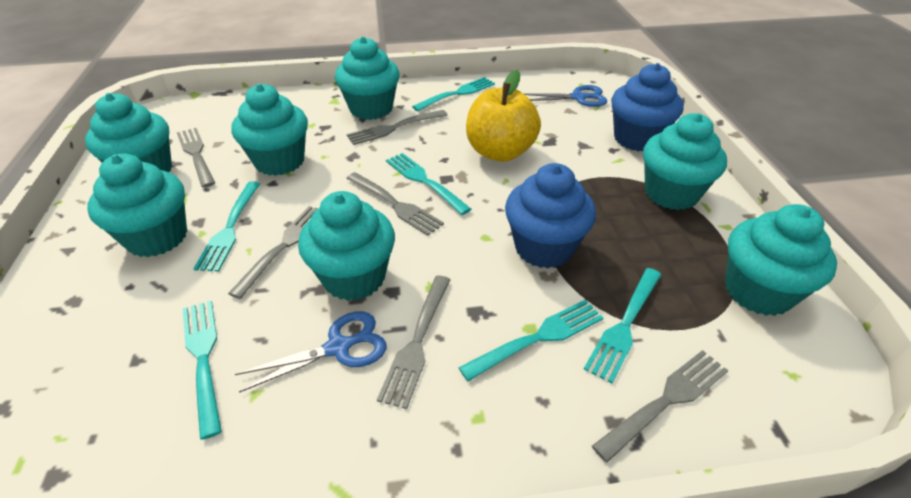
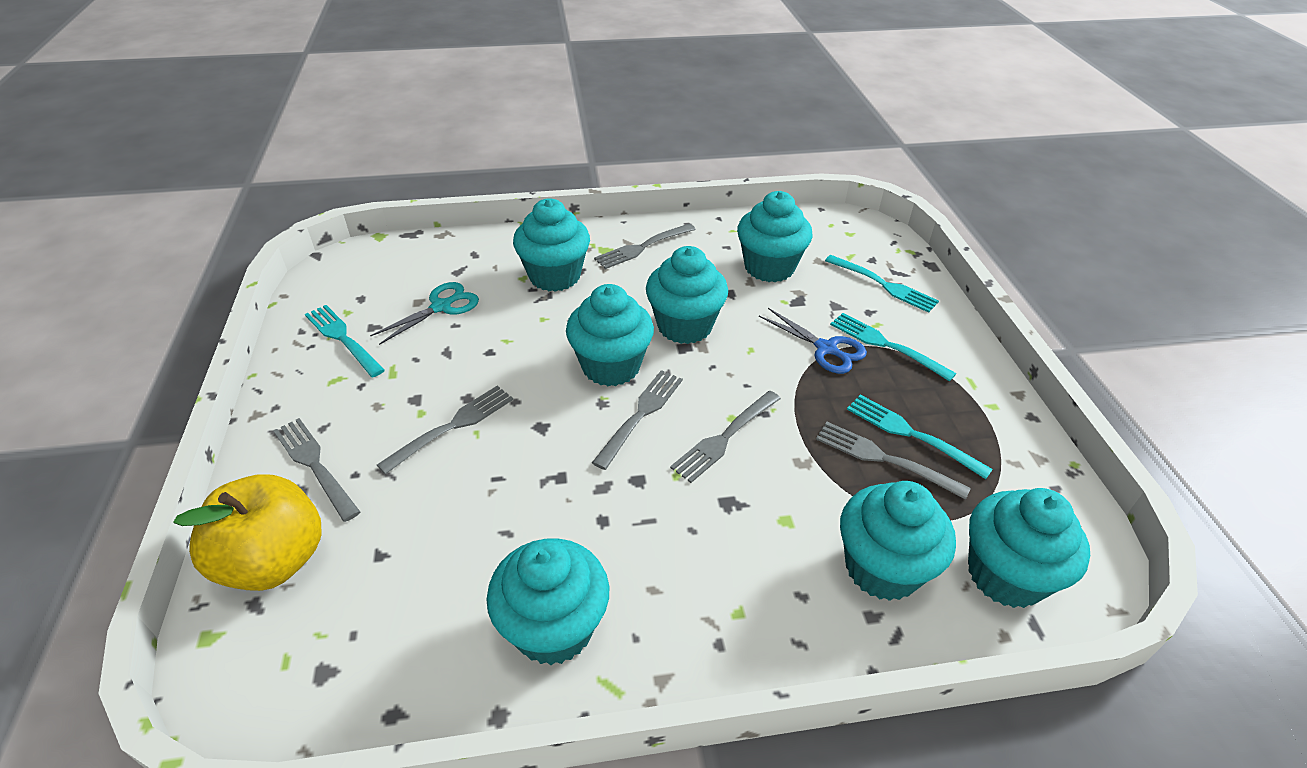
blue cupcake: [505,163,596,269] [611,63,684,151] = 2 -> none = 0
blue scissors: [235,311,387,393] [524,85,607,107] = 2 -> [759,308,867,374] = 1
turquoise fork: [183,301,222,440] [193,181,260,272] [386,153,471,215] [412,77,495,111] [459,300,603,381] [584,268,662,383] = 6 -> [305,305,385,377] [825,255,939,313] [830,313,956,382] [847,394,993,479] = 4
turquoise scissors: none = 0 -> [370,282,479,345] = 1

